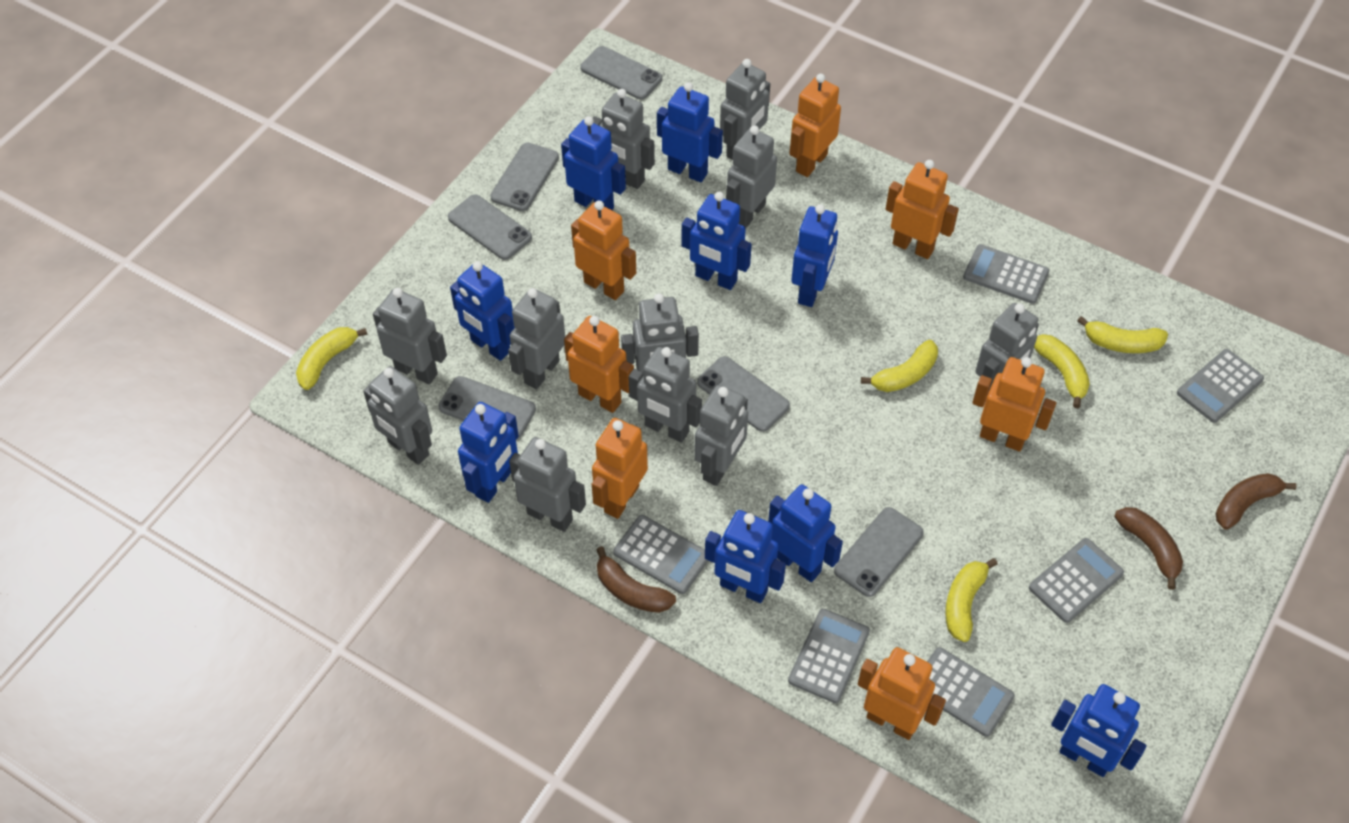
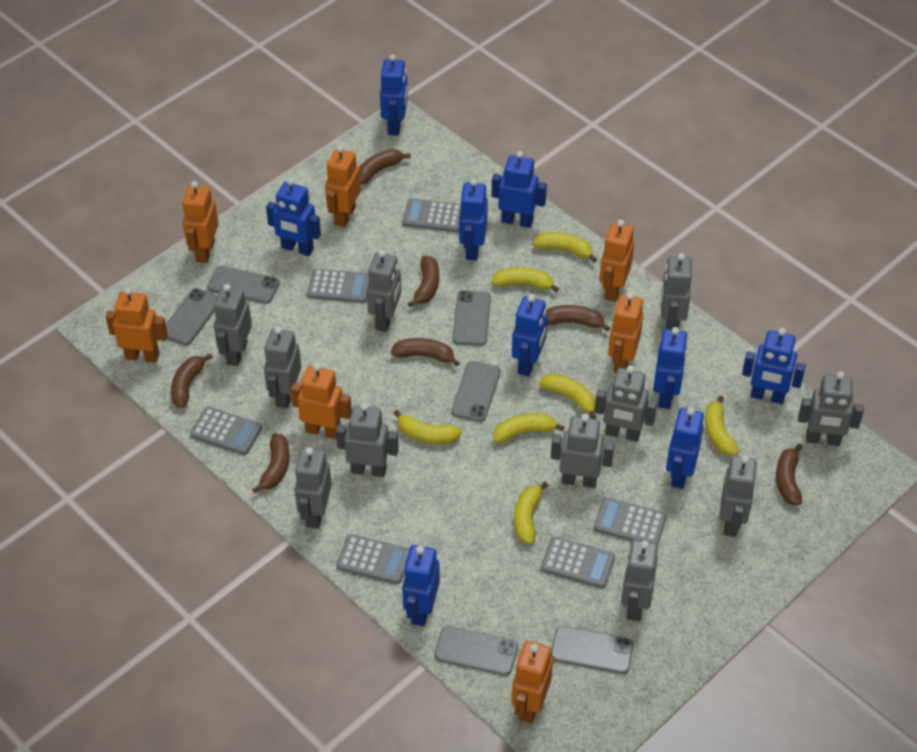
brown banana: [596,546,676,613] [1114,507,1183,590] [1215,473,1297,530] = 3 -> [171,353,213,408] [252,433,290,493] [359,149,411,184] [391,338,459,367] [408,256,439,307] [546,305,610,331] [776,444,803,505] = 7
yellow banana: [296,327,367,390] [861,340,938,392] [945,558,998,642] [1034,334,1090,408] [1077,316,1168,353] = 5 -> [394,410,462,444] [491,267,559,292] [493,413,564,443] [514,482,548,544] [533,232,597,263] [539,374,596,419] [705,396,739,456] = 7

